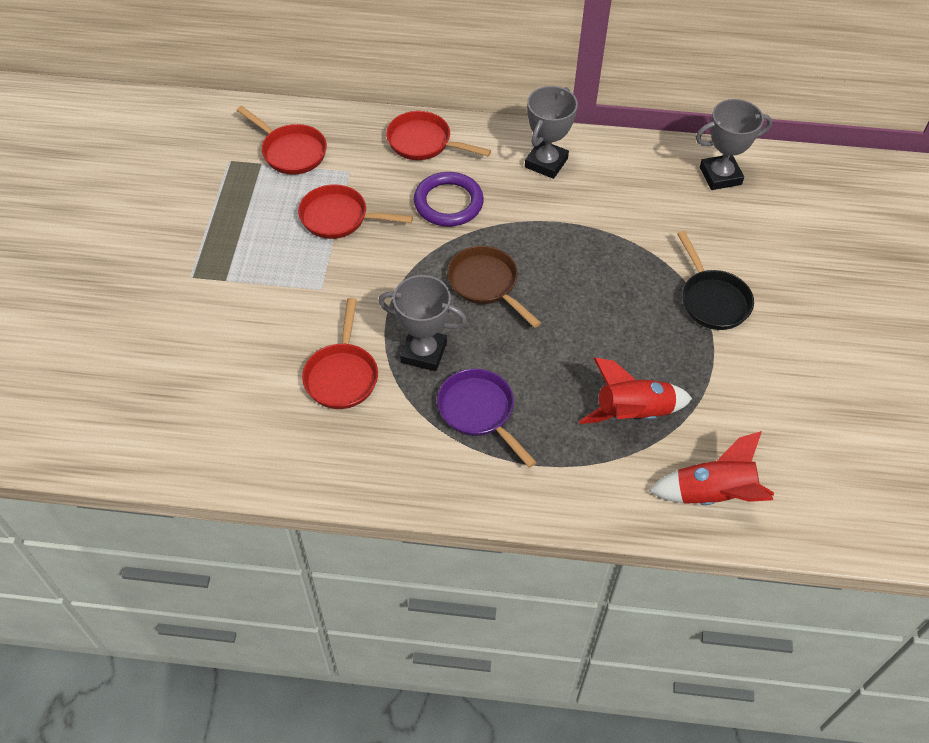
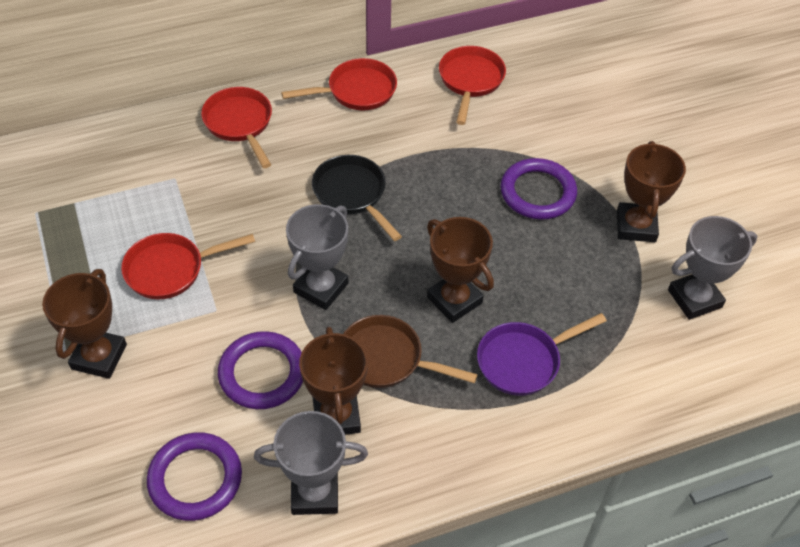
brown trophy: none = 0 -> [42,269,127,379] [299,327,368,435] [427,217,494,323] [617,141,686,242] = 4
purple ring: [414,172,484,227] = 1 -> [147,432,242,521] [218,331,303,409] [500,158,577,220] = 3
red rocket: [579,358,692,424] [649,431,774,505] = 2 -> none = 0

